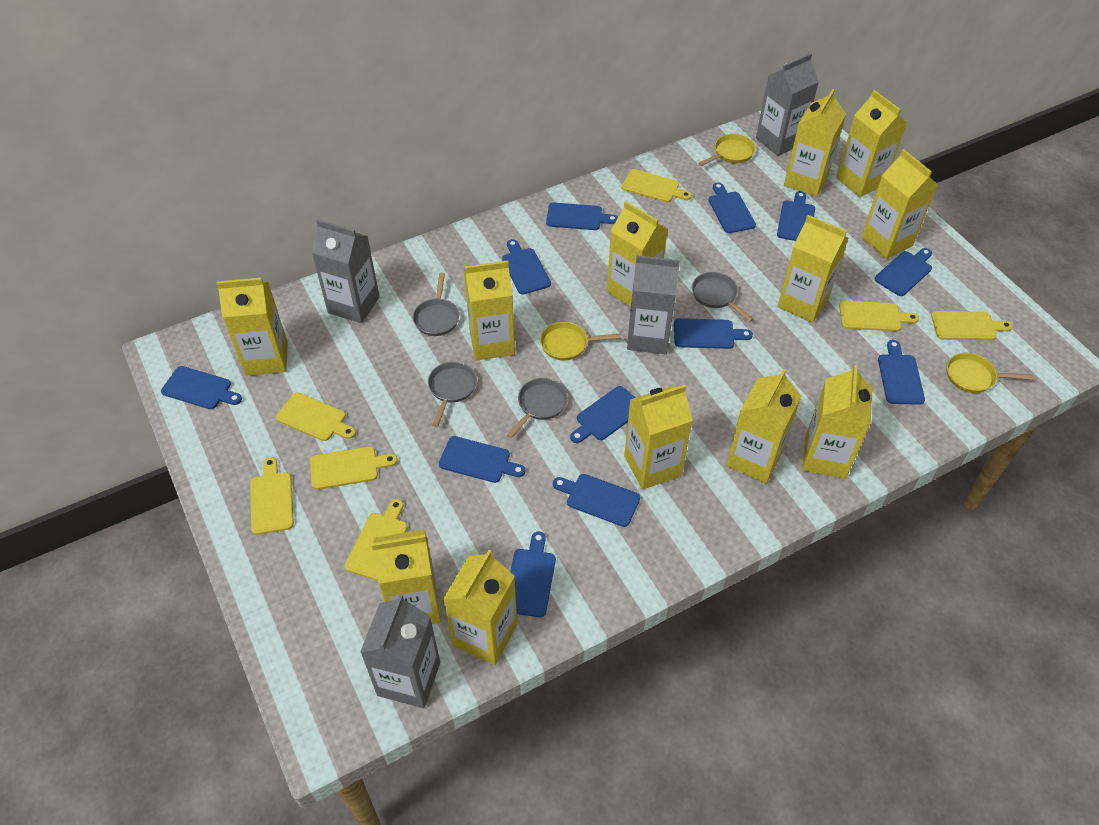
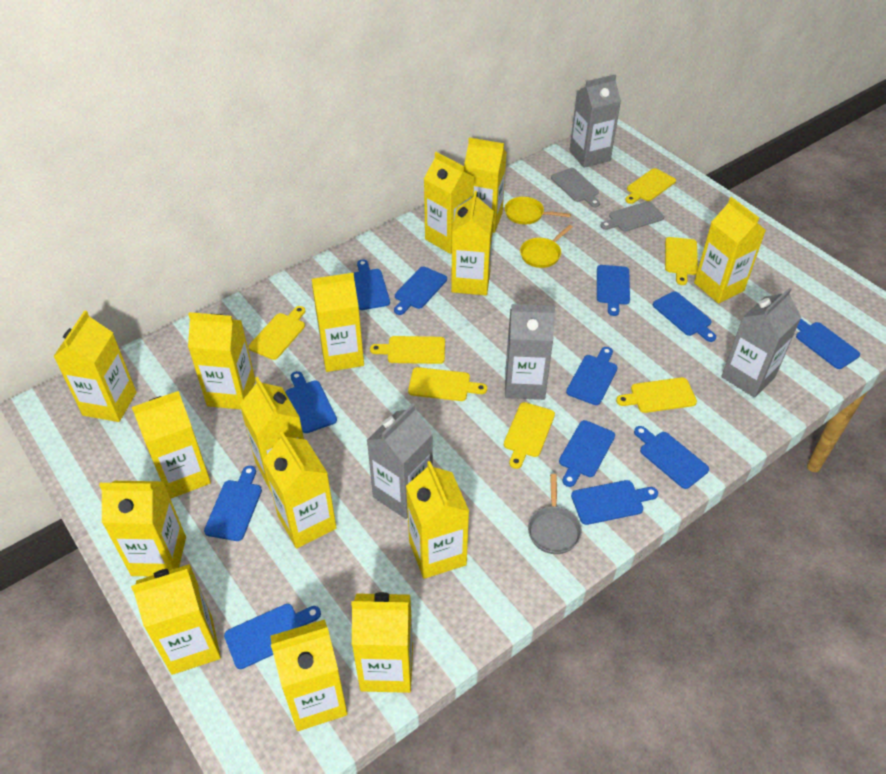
grey cutting board: none = 0 -> [551,168,600,207] [601,201,664,232] = 2
grey pan: [413,273,459,336] [428,362,477,427] [507,378,568,438] [692,272,754,322] = 4 -> [528,474,582,554] = 1
yellow carton: [216,278,288,376] [371,529,441,624] [443,550,517,665] [464,260,515,361] [607,201,668,307] [624,385,693,490] [726,369,801,484] [778,215,849,323] [784,89,846,197] [802,365,873,479] [836,90,907,197] [861,149,938,259] = 12 -> [53,310,136,422] [99,481,186,576] [131,564,221,675] [132,391,211,499] [188,312,256,410] [240,377,304,491] [263,432,336,549] [270,619,348,731] [312,273,364,372] [351,592,413,693] [406,461,469,579] [424,152,474,254] [451,191,494,295] [464,137,507,233] [694,197,766,303] = 15
yellow pan: [540,322,621,360] [698,134,756,166] [947,353,1034,393] = 3 -> [505,197,571,225] [520,225,573,268] = 2

